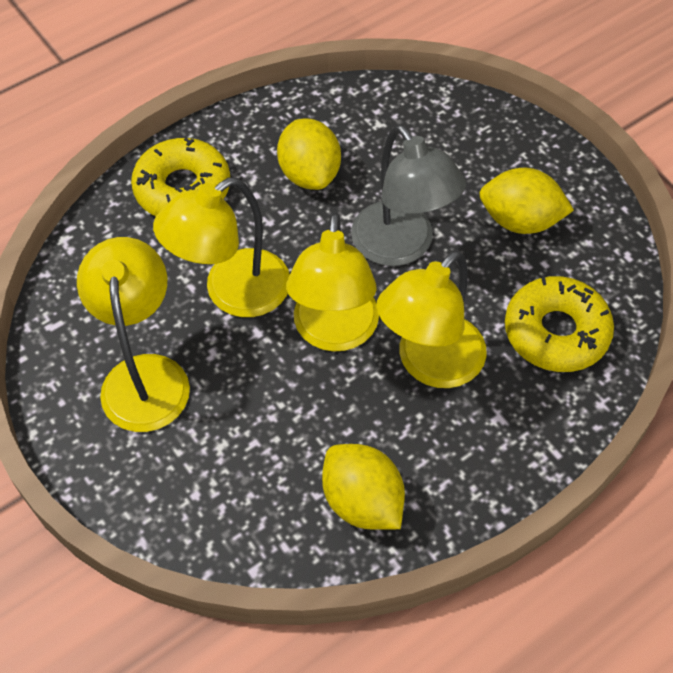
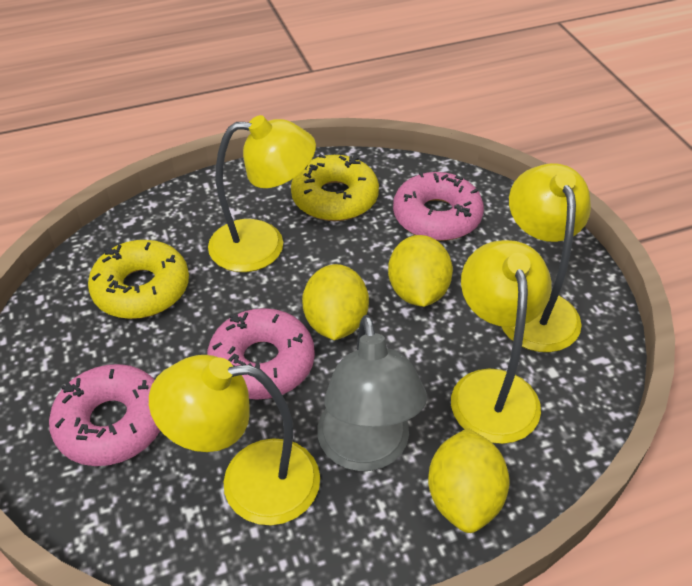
pink donut: none = 0 -> [49,364,160,466] [207,308,315,400] [393,172,484,241] = 3

